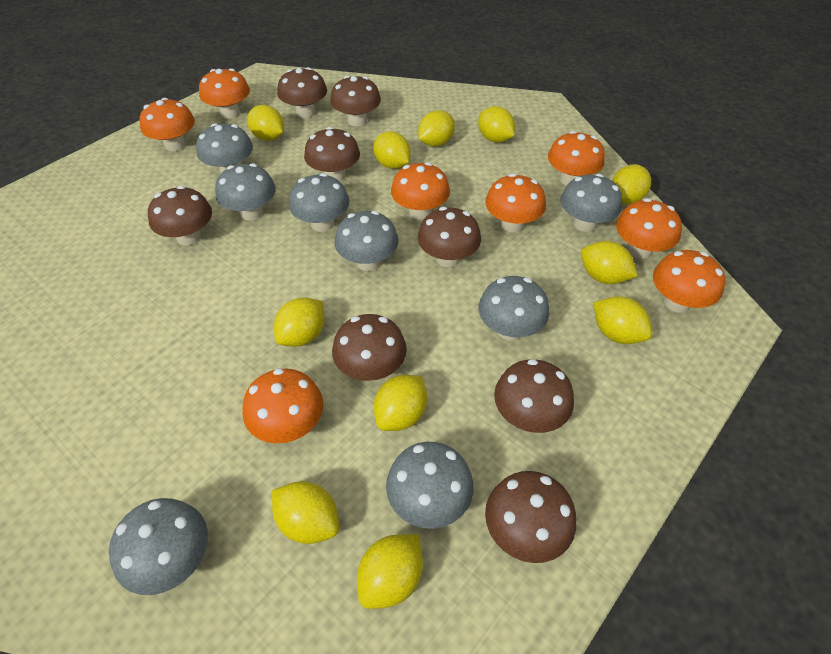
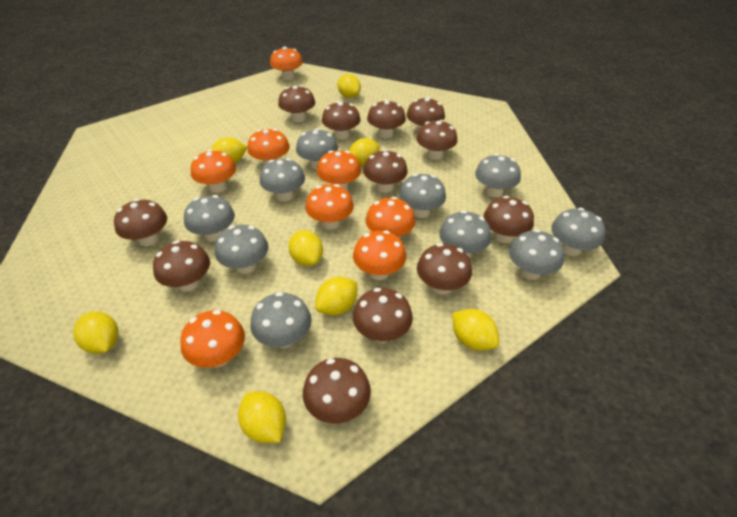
brown mushroom: [148,186,212,246] [277,67,327,118] [304,127,360,181] [330,76,381,126] [332,314,407,381] [418,207,481,267] [485,471,576,563] [494,359,574,433] = 8 -> [114,199,167,246] [153,241,210,291] [278,85,315,122] [303,358,371,424] [322,101,361,140] [353,288,413,343] [363,149,408,193] [367,100,406,138] [407,97,445,133] [416,120,458,160] [417,243,472,295] [483,196,534,243] = 12
grey mushroom: [109,498,208,595] [196,123,253,174] [215,163,276,221] [289,173,350,232] [334,211,398,271] [386,442,474,529] [479,276,549,340] [561,174,622,232] = 8 -> [184,195,235,242] [215,225,269,274] [251,292,312,348] [260,158,305,202] [296,128,338,170] [399,174,446,218] [439,210,491,258] [475,154,521,198] [509,229,564,280] [551,208,605,256] = 10
yellow lemon: [247,105,284,141] [272,481,339,544] [274,298,325,347] [357,534,423,609] [373,131,411,169] [374,375,427,431] [418,110,455,147] [478,106,515,143] [581,241,638,284] [593,296,652,344] [612,164,651,204] = 11 -> [73,311,119,354] [211,137,247,164] [238,391,286,443] [289,230,323,266] [315,277,357,315] [337,74,361,98] [349,138,380,166] [452,309,499,351] = 8

